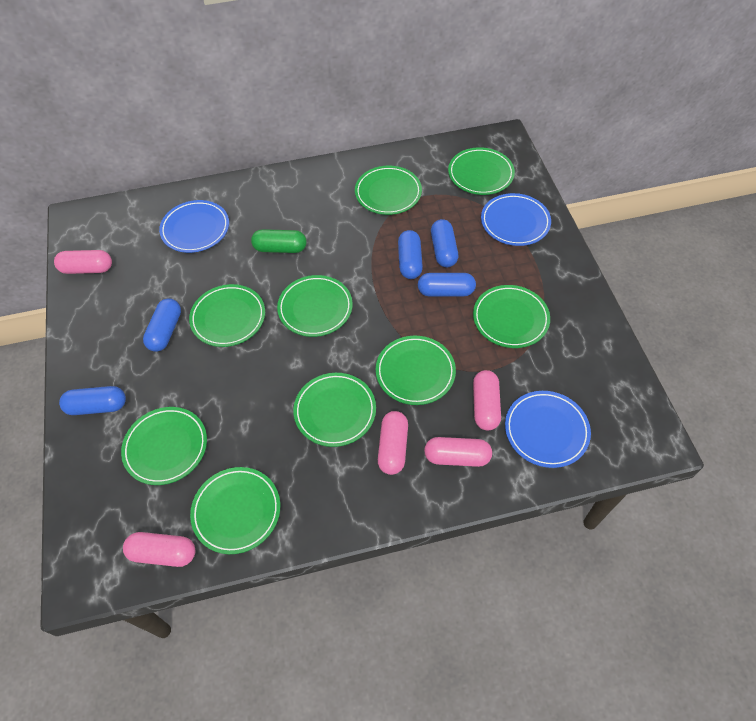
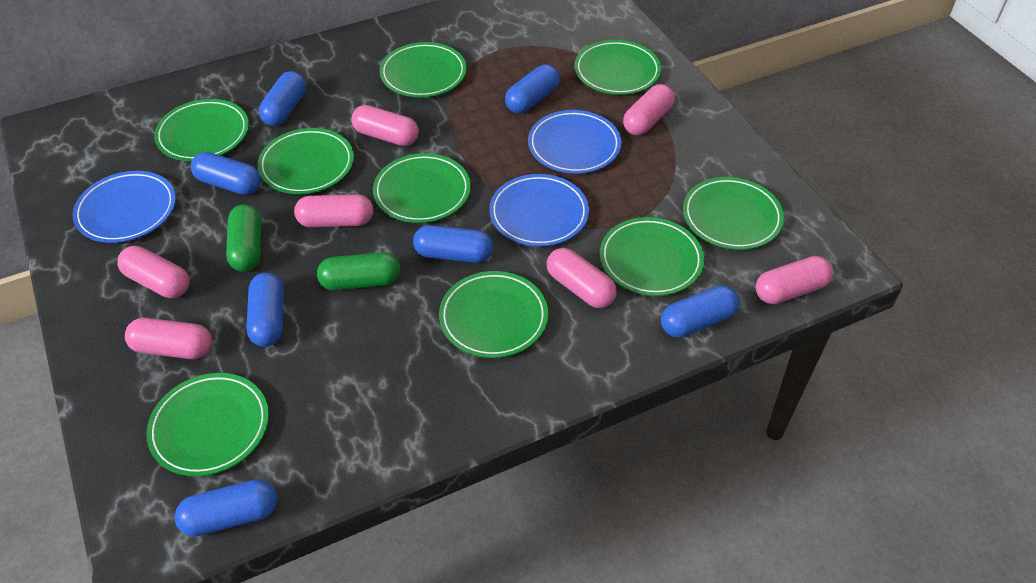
blue capsule: [59,386,126,415] [143,298,181,352] [398,230,423,279] [418,273,476,297] [431,219,458,267] = 5 -> [175,479,277,536] [191,152,261,195] [247,273,284,347] [259,71,306,126] [413,225,493,263] [505,65,560,113] [661,286,740,338] = 7
green capsule: [251,229,306,253] = 1 -> [226,205,261,272] [317,252,400,290] = 2
pink capsule: [54,250,112,274] [123,532,196,567] [378,411,408,475] [424,437,492,467] [473,370,501,430] = 5 -> [117,246,189,298] [125,318,212,359] [294,194,373,227] [351,105,419,146] [547,248,617,308] [623,84,675,135] [756,256,833,304] = 7

